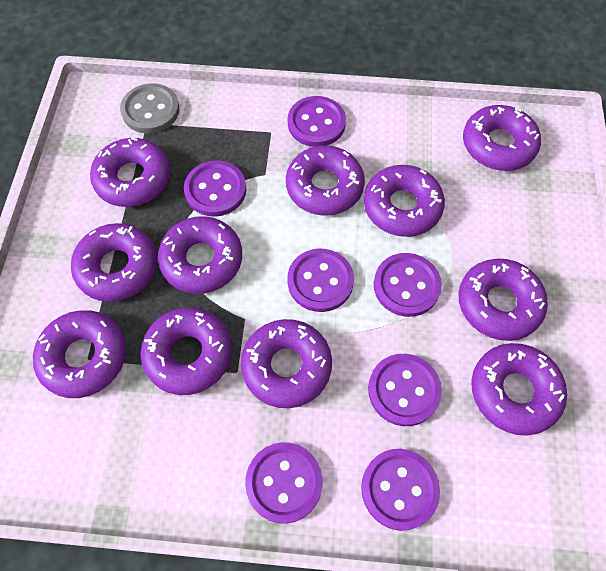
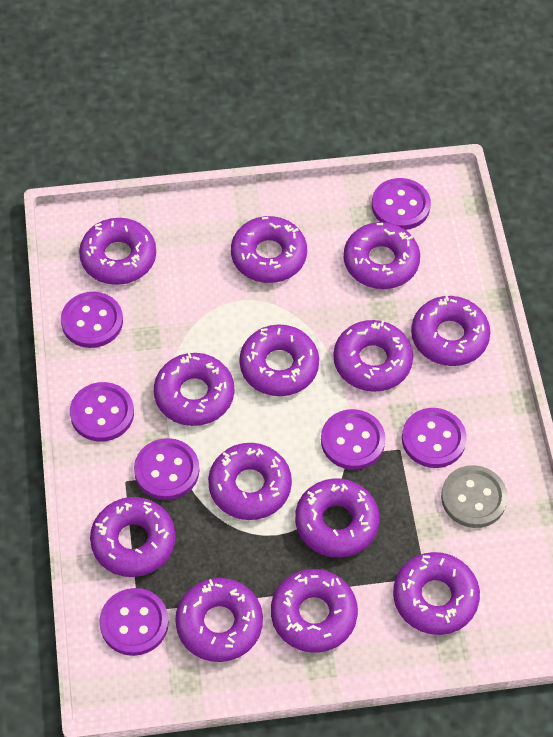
purple donut: [33,310,126,398] [71,223,157,302] [90,137,170,207] [140,308,232,395] [158,216,242,294] [241,319,332,408] [286,146,365,216] [364,165,445,237] [458,259,548,341] [463,105,541,171] [471,343,567,436] = 11 -> [79,218,156,285] [90,497,176,577] [154,352,234,426] [175,578,263,662] [208,443,292,520] [231,216,307,283] [239,324,319,396] [271,569,358,652] [295,478,379,557] [333,320,413,392] [344,222,420,289] [393,552,480,635] [411,295,491,366] = 13

